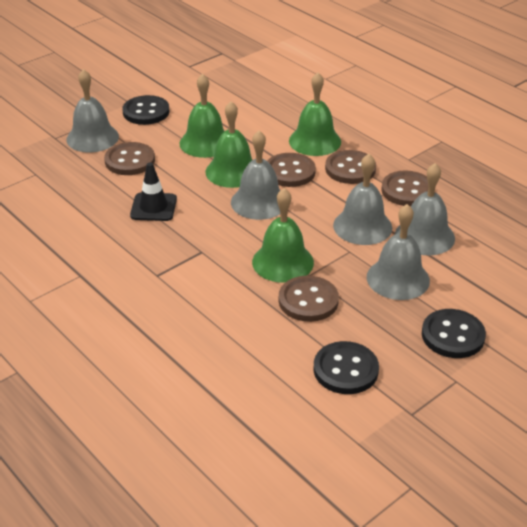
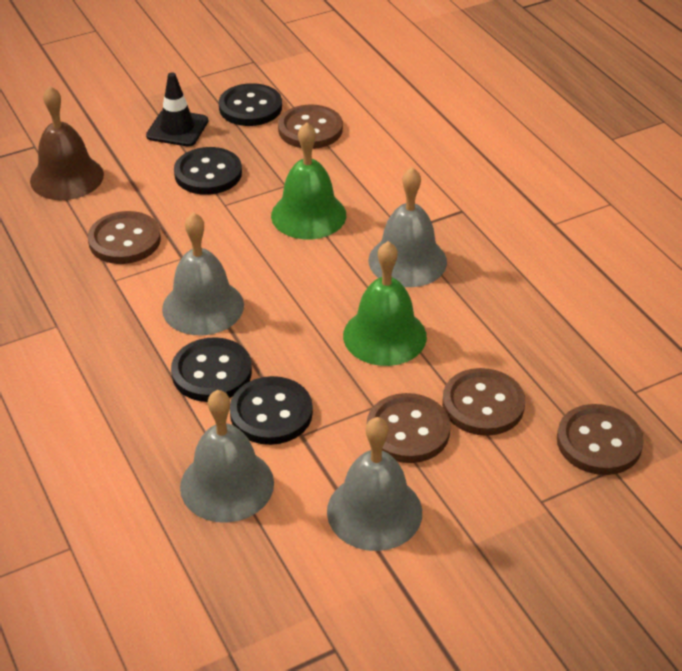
black button: [122,95,170,125] [314,341,379,394] [422,309,486,358] = 3 -> [171,337,252,402] [174,147,242,195] [219,83,282,126] [230,376,313,445] = 4
brown bell: none = 0 -> [30,86,104,200] = 1
green bell: [179,74,224,158] [205,101,252,188] [252,188,314,283] [289,72,341,156] = 4 -> [271,122,346,239] [343,241,427,366] = 2
grey bell: [67,69,119,153] [231,131,281,220] [333,154,392,245] [367,204,430,300] [395,163,455,256] = 5 -> [162,212,244,335] [180,390,274,523] [327,417,422,551] [369,167,447,287] = 4

